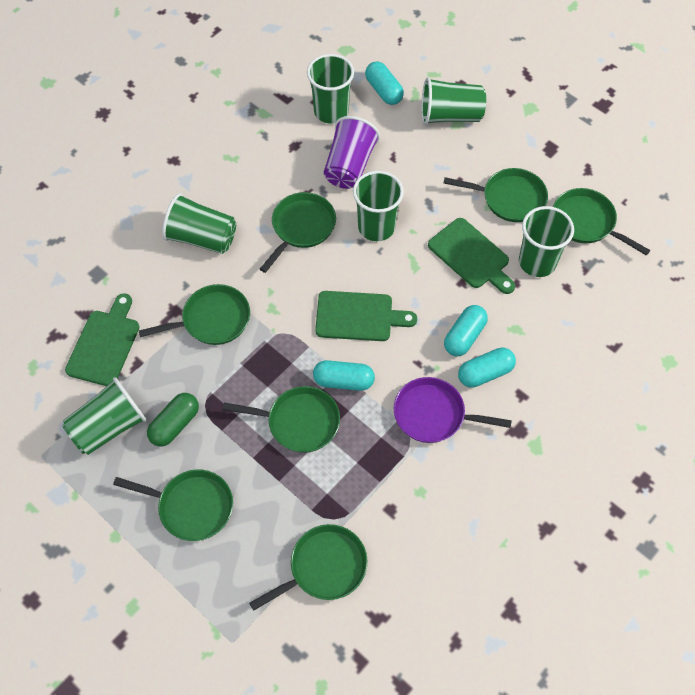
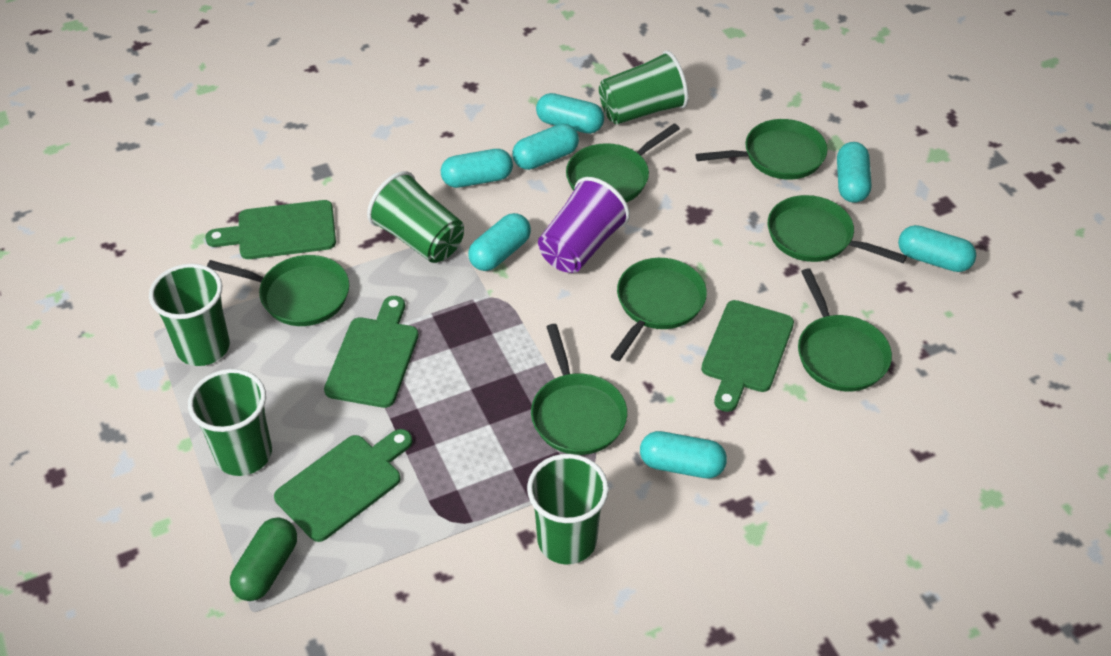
green cup: [62,377,147,455] [162,193,236,254] [307,54,354,124] [353,171,404,241] [421,77,486,125] [519,206,574,277] = 6 -> [149,264,230,366] [188,369,272,476] [367,171,464,263] [527,454,609,564] [599,51,689,124] = 5
green cutting board: [65,293,139,386] [315,291,417,341] [428,218,515,294] = 3 -> [205,200,336,259] [274,429,412,542] [324,296,418,408] [701,300,794,412] = 4
purple pan: [394,377,512,443] = 1 -> none = 0
turquoise capsule: [313,360,375,391] [365,61,404,105] [444,305,488,356] [458,348,516,388] = 4 -> [441,149,513,188] [468,213,531,271] [512,124,579,170] [536,93,604,134] [640,431,727,478] [837,142,871,203] [898,225,976,272] = 7

